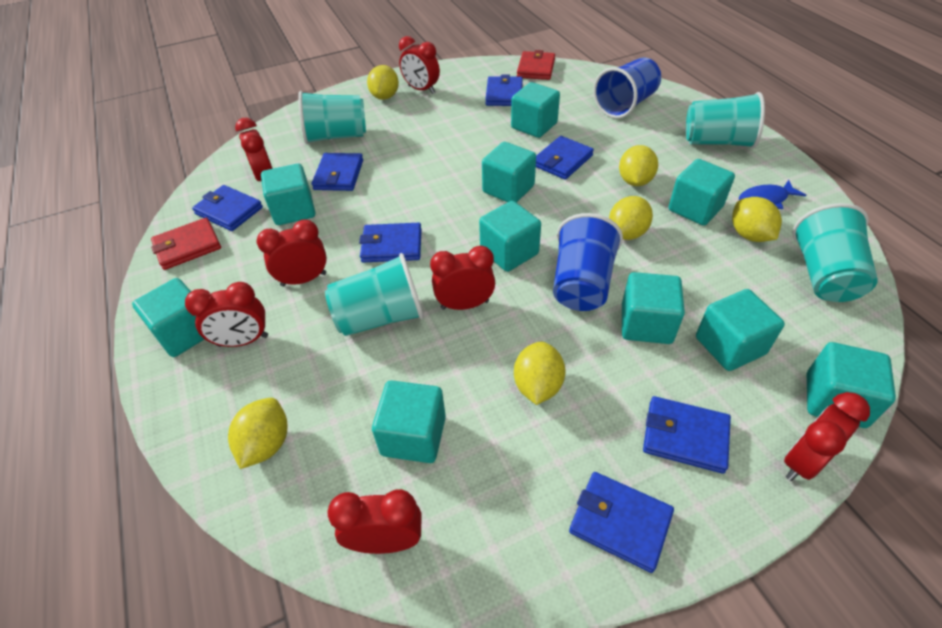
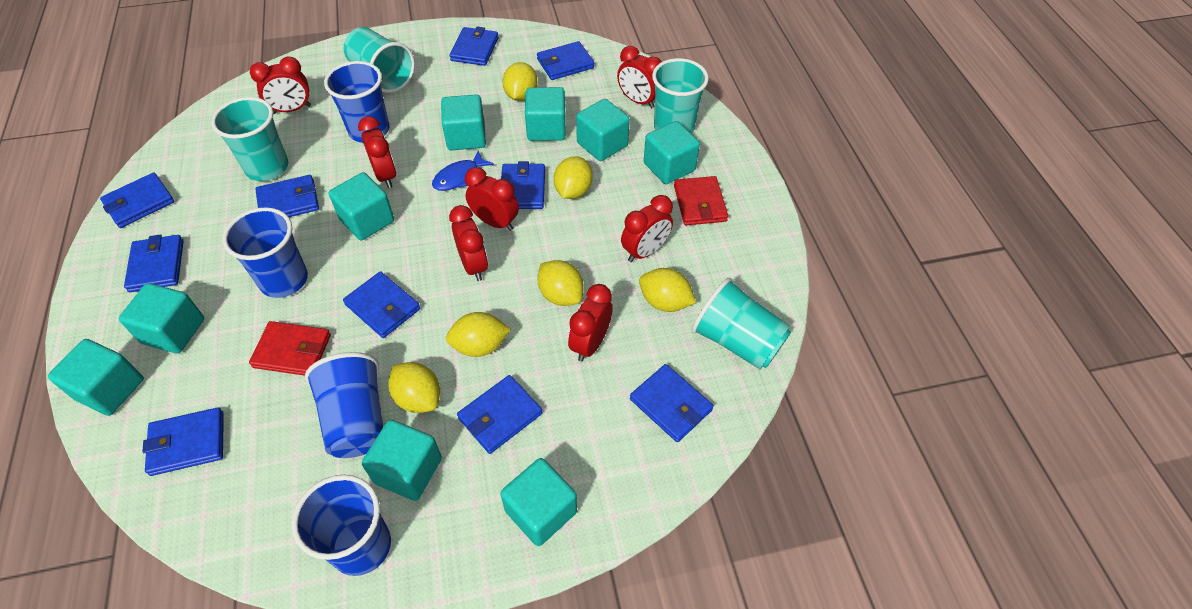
blue cup: [553,213,623,311] [593,57,661,119] = 2 -> [222,207,308,298] [292,475,391,576] [305,352,383,458] [324,61,389,143] = 4
blue wallet: [192,185,263,231] [312,153,363,191] [359,223,422,262] [485,74,523,106] [536,136,594,180] [569,472,674,573] [643,396,731,474] = 7 -> [100,173,175,228] [124,234,184,292] [142,407,224,476] [255,175,319,217] [343,271,420,338] [449,26,499,66] [457,375,542,454] [501,161,545,209] [537,41,594,80] [630,364,714,442] = 10
turquoise cube: [132,278,204,357] [261,163,315,225] [372,380,446,463] [479,201,541,272] [482,142,536,203] [511,82,560,138] [622,272,685,344] [668,159,735,226] [696,289,785,371] [807,342,896,428] = 10 -> [48,339,144,416] [119,283,204,354] [329,172,394,240] [362,420,442,501] [441,94,486,150] [500,458,577,546] [525,87,566,141] [576,99,630,161] [644,121,700,184] = 9

